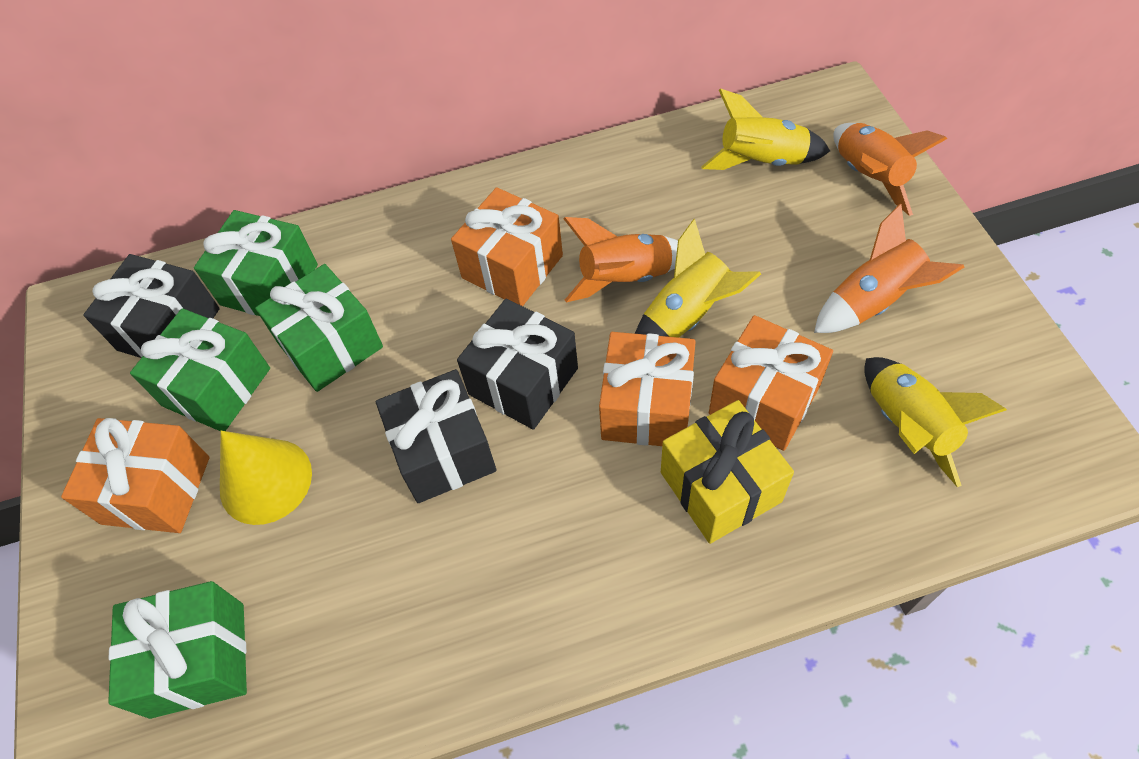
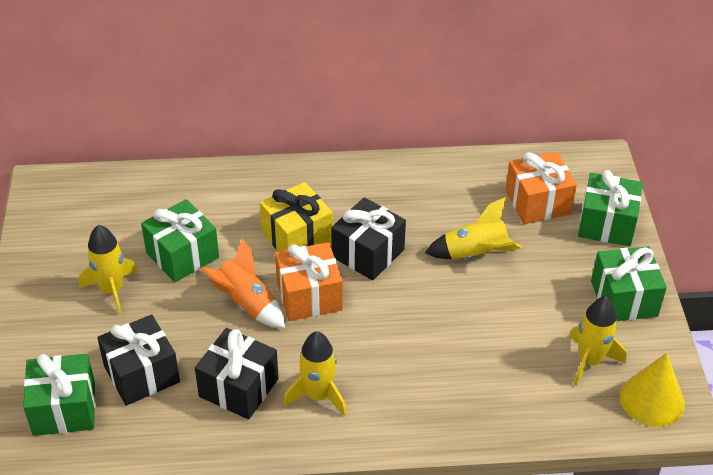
orange gift: [61,418,210,533] [451,187,563,306] [599,332,696,446] [709,315,833,451] = 4 -> [275,242,343,321] [505,152,577,224] = 2
orange rocket: [563,217,678,302] [814,204,964,333] [833,123,947,216] = 3 -> [200,238,285,328] = 1
yellow rocket: [635,219,761,338] [701,89,830,170] [864,357,1007,488] = 3 -> [79,225,137,315] [283,331,347,416] [425,197,522,259] [569,296,627,386] = 4

